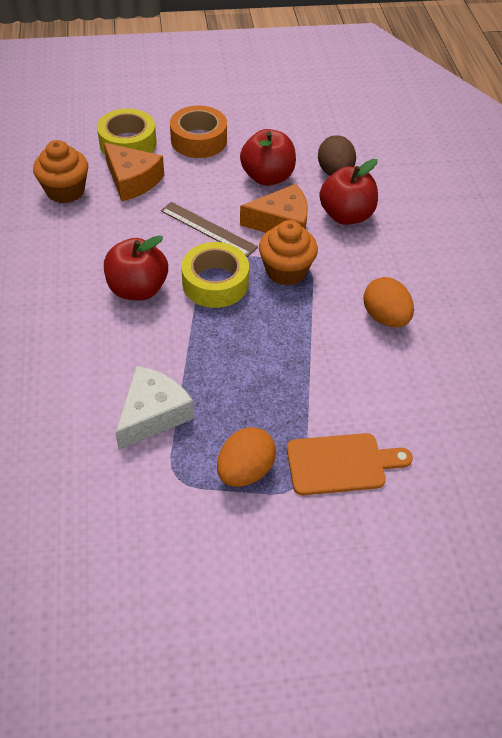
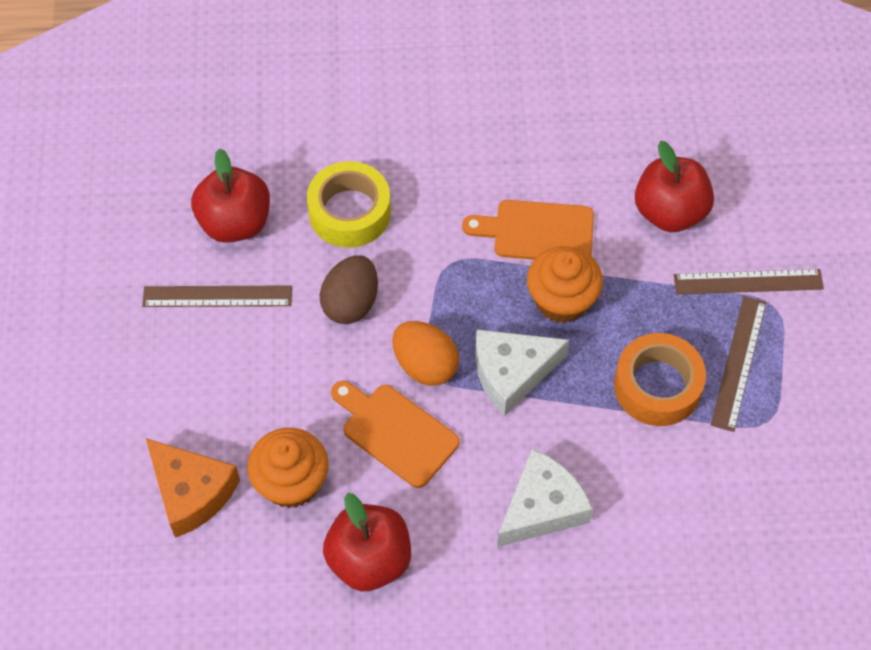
brown ruler: [161,202,258,257] = 1 -> [142,285,292,307] [674,269,824,295] [711,296,766,432] = 3
orange cheese: [104,143,164,201] [240,184,308,233] = 2 -> [146,438,240,538] = 1
orange cutting board: [287,433,413,495] = 1 -> [331,381,460,488] [462,200,594,260] = 2
orange egg: [217,427,276,487] [363,277,414,327] = 2 -> [392,321,459,386] = 1
white cheese: [115,366,194,450] = 1 -> [475,329,570,416] [497,449,593,547] = 2
yellow tape: [97,109,157,155] [181,242,249,308] = 2 -> [307,161,391,248] = 1

